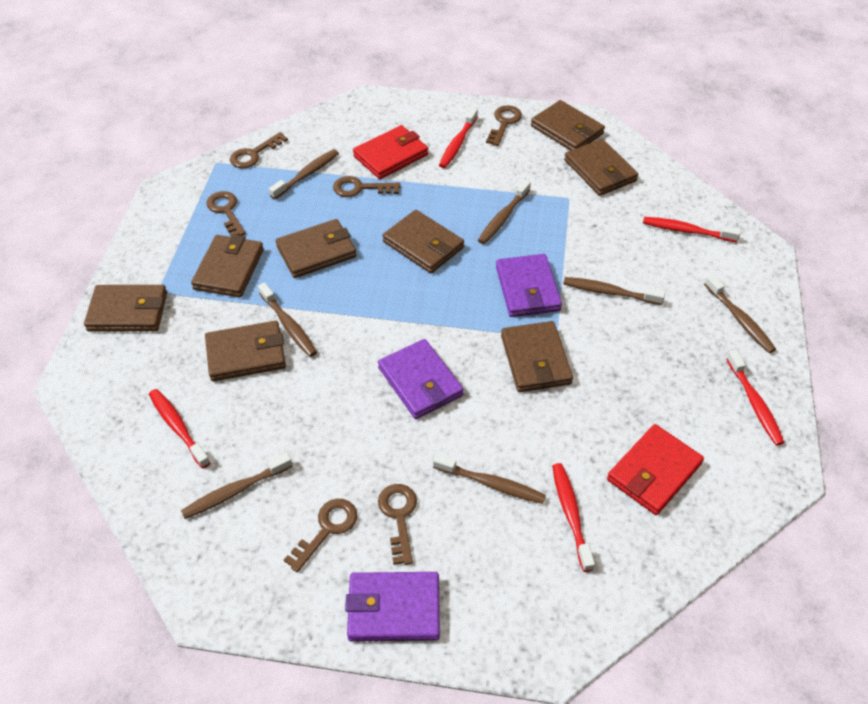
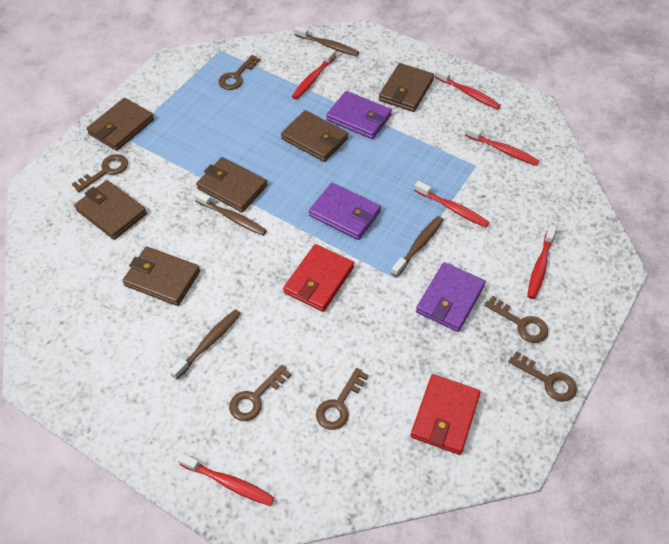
brown toothbrush: [181,453,293,519] [258,283,317,357] [269,149,339,199] [433,454,546,504] [478,180,531,244] [563,277,665,305] [704,274,776,353] = 7 -> [170,309,241,379] [194,191,267,236] [294,26,359,56] [391,216,443,277] = 4
brown wallet: [84,285,167,331] [191,234,264,298] [205,321,286,381] [276,219,357,278] [382,210,464,273] [501,321,573,392] [531,100,605,151] [564,139,638,196] = 8 -> [74,180,147,240] [87,98,154,151] [122,246,200,306] [196,157,267,212] [281,110,348,162] [379,63,434,112] = 6
red toothbrush: [149,389,210,469] [439,108,478,168] [552,463,595,572] [643,217,741,242] [726,350,785,446] = 5 -> [178,453,274,506] [292,49,336,99] [414,181,490,227] [435,68,501,109] [465,125,539,166] [527,225,557,299] = 6

